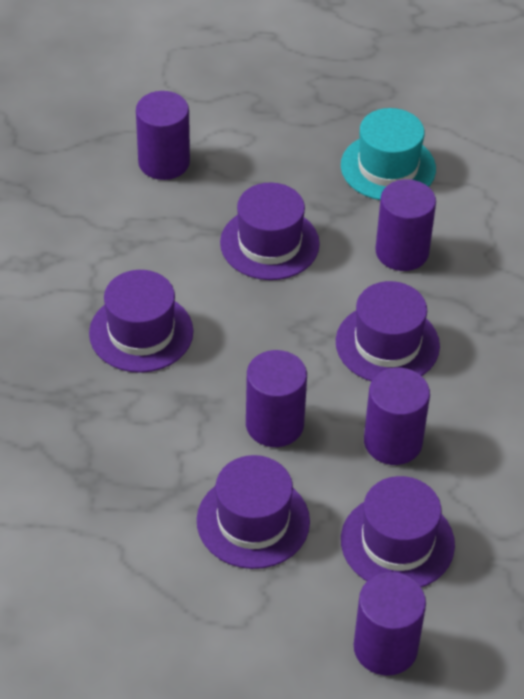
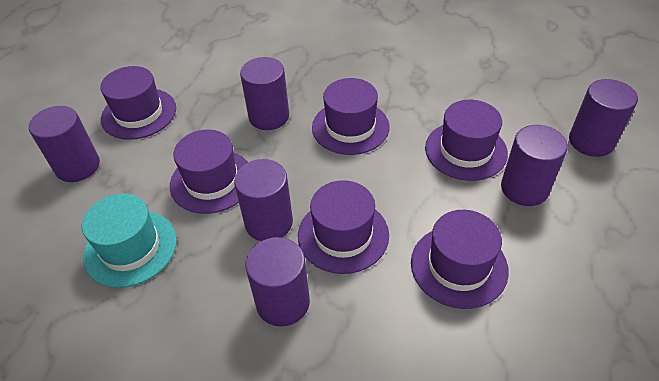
purple cylinder: [136,91,190,180] [246,350,307,447] [354,572,426,676] [364,367,430,465] [375,179,436,271] = 5 -> [29,106,100,182] [234,159,293,241] [240,57,289,130] [245,237,310,327] [501,125,568,206] [569,79,638,157] = 6
purple hat: [89,270,193,373] [197,455,310,569] [220,183,320,280] [336,281,440,381] [341,476,455,587] = 5 -> [100,66,176,140] [170,130,248,214] [298,180,389,274] [312,78,389,155] [411,210,509,309] [425,100,508,181] = 6

